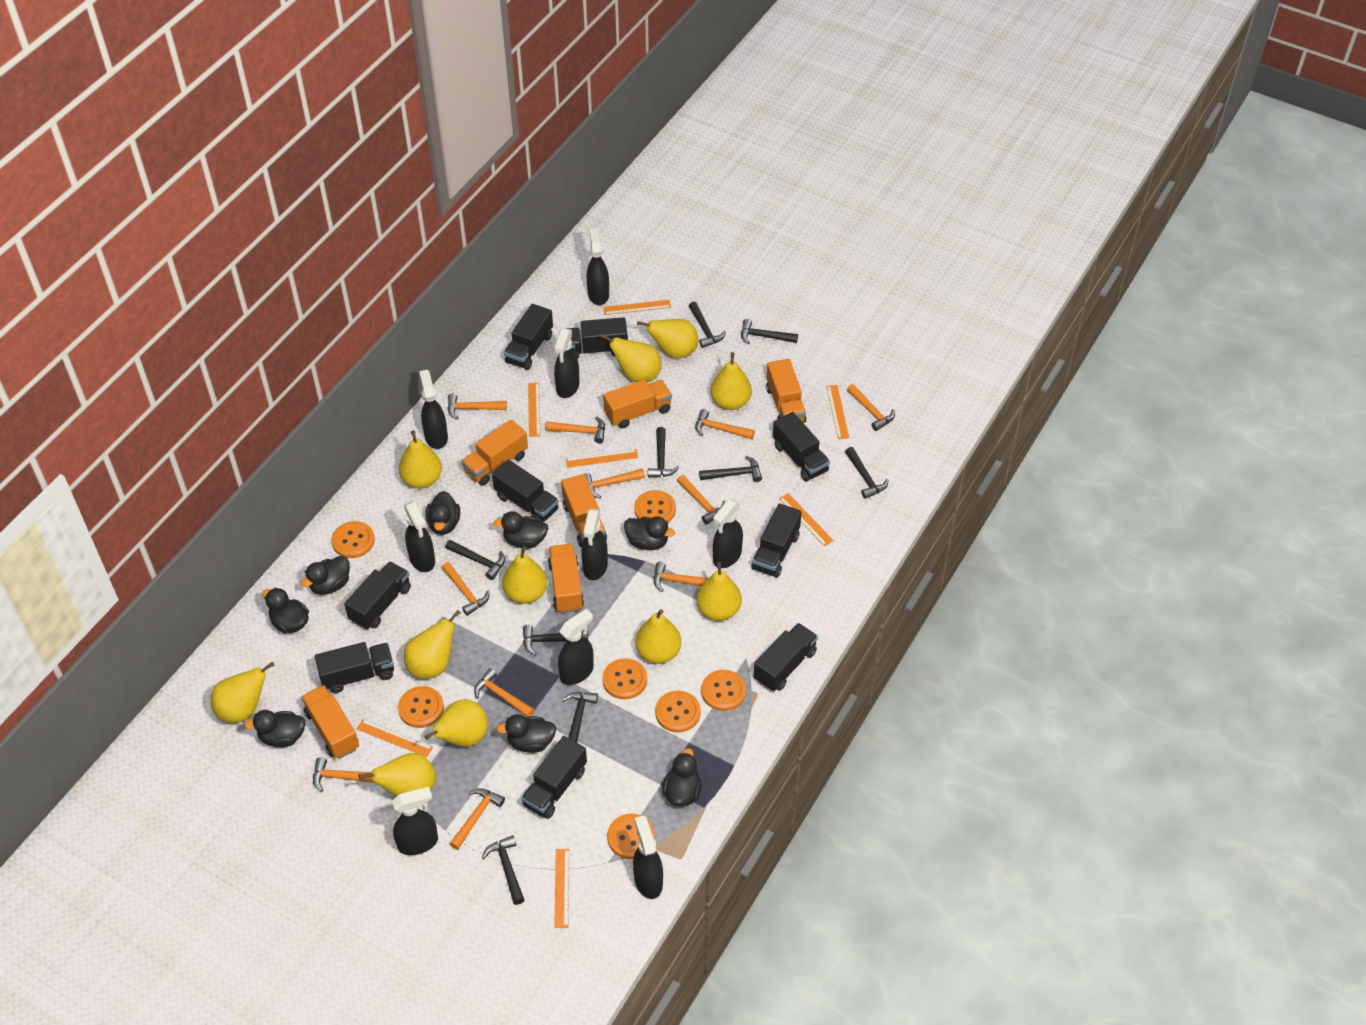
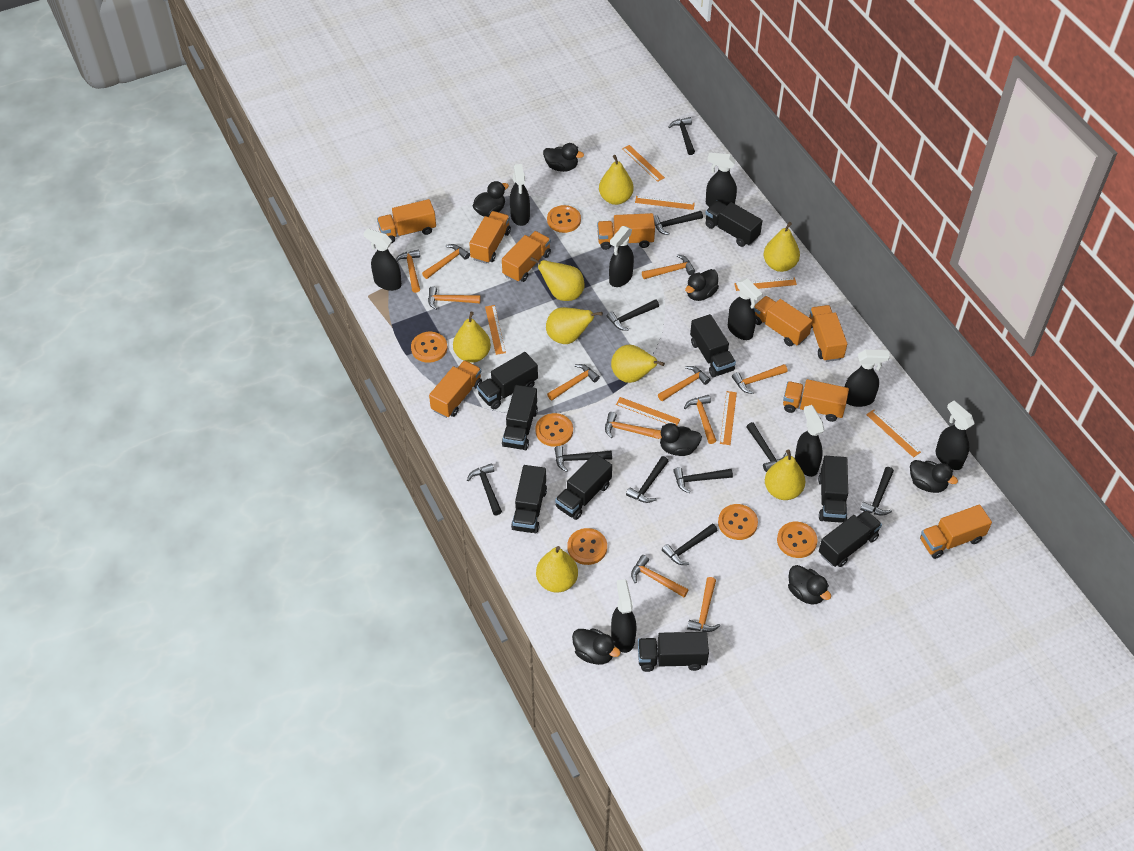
black duck: [244,710,306,747] [262,588,309,633] [301,556,350,595] [426,491,460,535] [493,511,548,549] [496,714,556,753] [624,516,675,550] [662,748,702,806] = 8 -> [473,181,509,217] [543,143,584,172] [572,628,621,665] [653,423,702,456] [685,269,719,301] [788,565,831,604] [910,460,958,493] = 7
black hammer: [445,540,505,580] [482,835,524,905] [523,625,588,655] [562,692,598,742] [648,427,679,478] [689,302,726,348] [699,456,762,482] [741,319,798,344] [845,447,889,499] = 9 -> [467,463,502,515] [555,446,612,472] [607,299,659,331] [626,456,669,503] [654,211,703,235] [662,524,718,565] [668,117,695,155] [673,467,733,493] [746,422,788,472] [860,467,894,516] = 10
orange button: [331,521,375,558] [398,686,444,728] [602,658,647,699] [607,814,655,859] [634,490,676,522] [655,691,701,732] [701,670,746,711] = 7 -> [411,332,447,363] [535,413,573,447] [547,205,581,233] [567,528,607,565] [718,504,758,540] [777,522,818,558] = 6
orange truck: [301,685,359,759] [461,419,528,486] [548,544,584,613] [561,474,607,547] [603,379,672,428] [766,359,806,423] = 6 -> [377,199,436,243] [429,360,482,418] [469,211,511,264] [502,231,551,282] [597,213,655,250] [754,296,813,346] [783,379,849,422] [809,305,847,362] [920,504,992,559] = 9
yellow pear: [211,662,275,723] [359,753,436,797] [399,430,442,488] [404,610,461,679] [424,699,488,747] [502,547,547,604] [600,334,662,382] [635,609,681,664] [637,319,698,359] [696,562,742,621] [710,352,752,410] = 11 -> [453,312,491,363] [530,257,585,301] [536,546,578,593] [546,307,603,344] [599,155,634,205] [611,345,665,383] [764,222,800,272] [765,449,805,500] = 8

